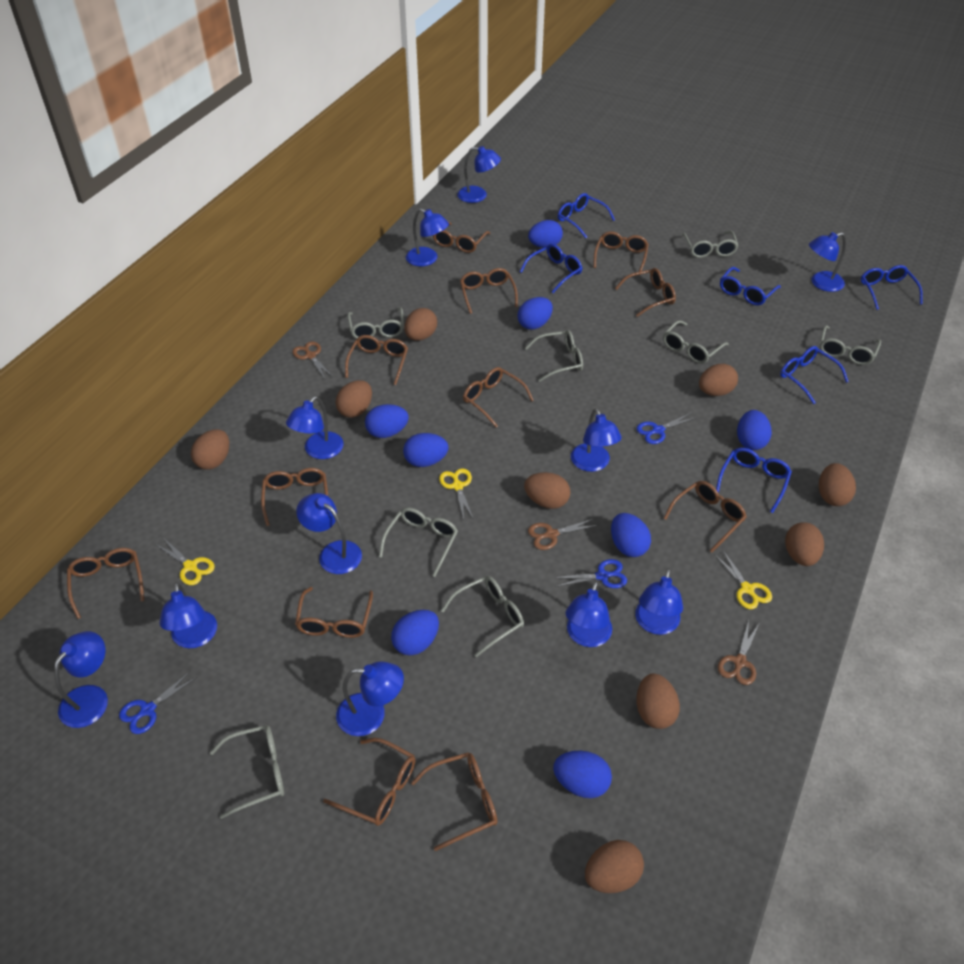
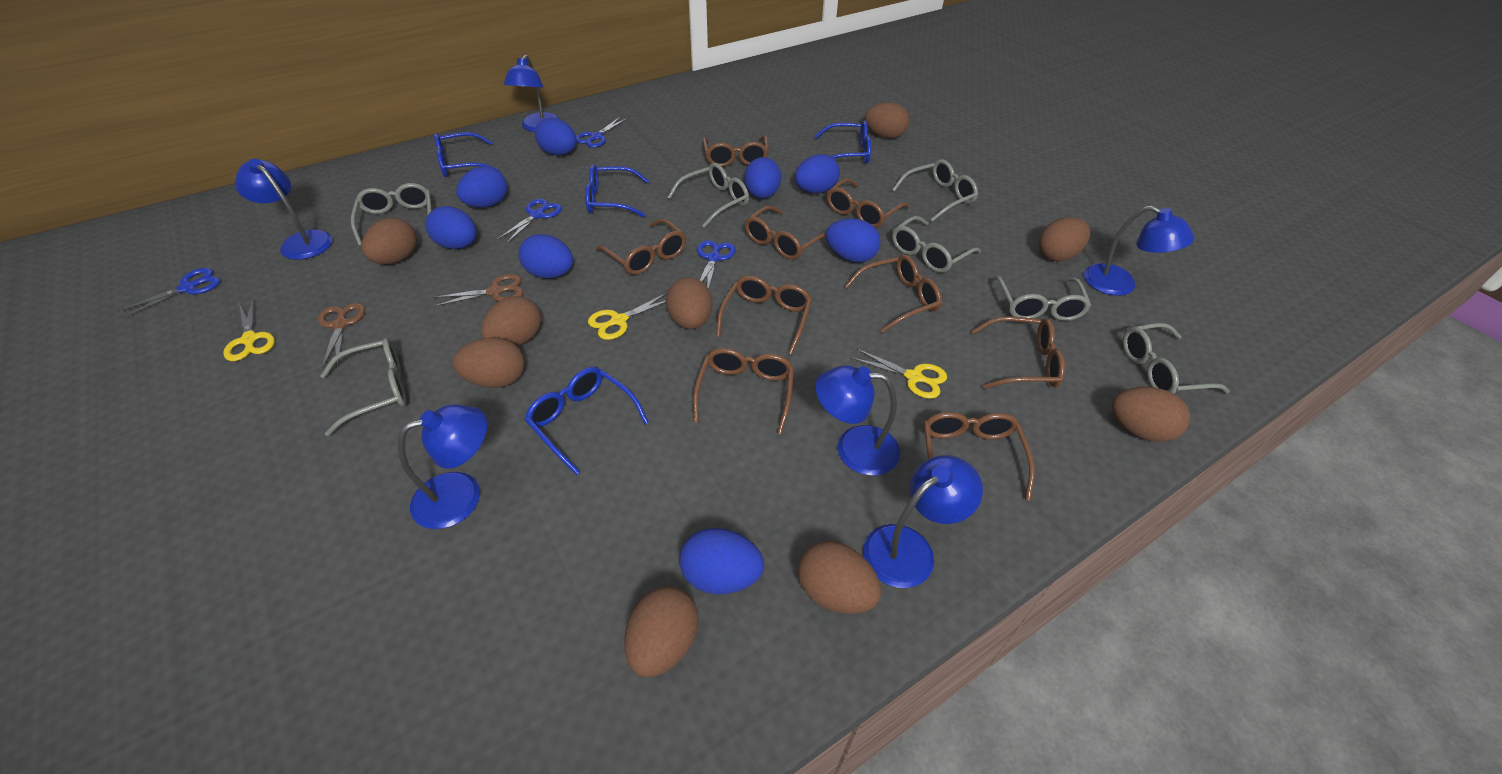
blue glasses: [520,244,582,293] [558,193,615,239] [716,448,792,513] [720,267,781,305] [780,346,849,404] [861,265,923,310] = 6 -> [434,132,500,177] [525,367,649,475] [585,164,649,217] [814,120,871,164] = 4
blue lamp: [54,631,108,728] [159,582,217,648] [286,396,344,459] [296,493,362,574] [336,661,404,736] [406,208,449,266] [457,146,501,203] [565,581,612,647] [571,408,622,472] [635,568,683,635] [809,232,846,292] = 11 -> [235,159,333,260] [398,404,487,529] [504,55,560,132] [815,365,900,476] [863,455,983,588] [1084,206,1195,296] = 6
blue scissors: [119,671,197,734] [552,559,627,588] [636,412,696,444] = 3 -> [117,268,220,319] [497,199,562,243] [576,117,627,148] [697,240,736,289] = 4
brown glasses: [67,548,144,619] [261,468,328,526] [295,587,373,638] [323,738,415,826] [345,335,408,385] [411,752,498,851] [433,222,491,253] [460,268,518,314] [463,367,534,428] [593,231,649,272] [615,268,676,317] [664,481,747,553] = 12 -> [596,219,686,275] [693,348,794,434] [703,135,769,167] [716,275,812,355] [744,206,826,260] [827,178,909,228] [845,254,942,333] [924,412,1035,500] [971,316,1065,389] = 9
brown scissors: [292,341,333,379] [528,518,599,550] [718,620,759,685] = 3 -> [318,303,365,368] [433,274,523,307] = 2
grey glasses: [210,725,284,819] [347,307,404,339] [379,508,458,577] [441,576,524,658] [525,330,583,382] [663,320,729,364] [682,231,739,258] [820,325,881,365] = 8 -> [320,338,407,436] [351,183,431,246] [667,163,749,228] [892,159,978,222] [892,216,981,273] [993,276,1091,321] [1123,323,1230,393] = 7

